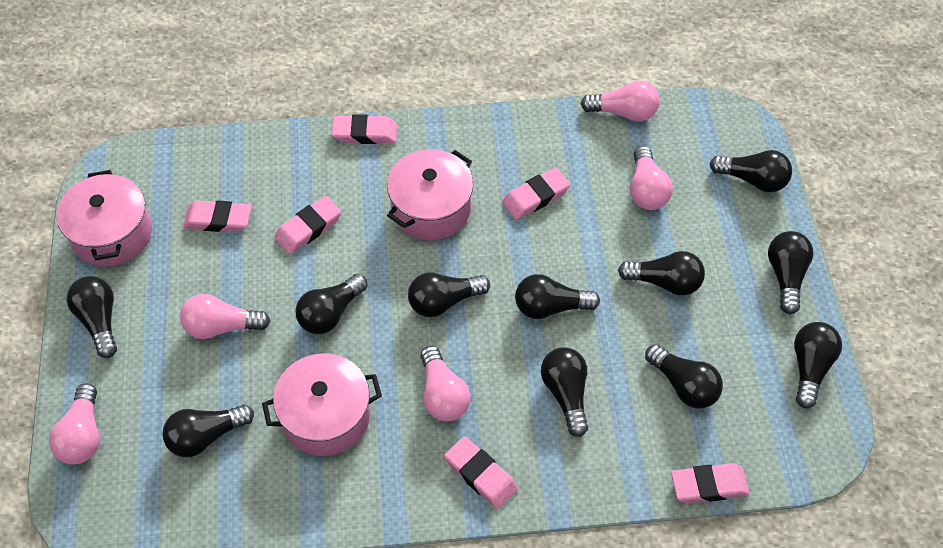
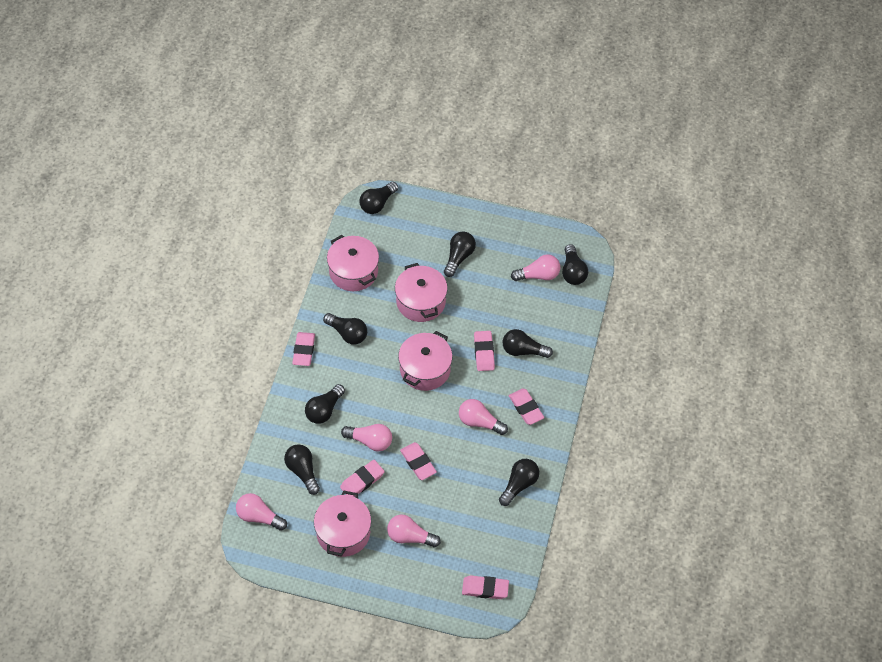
black light bulb: [66,276,117,358] [162,404,254,457] [295,274,368,334] [408,272,490,317] [515,274,600,319] [541,347,588,437] [618,251,705,295] [645,344,723,409] [709,150,792,192] [768,231,814,314] [794,322,842,408] = 11 -> [284,444,320,495] [305,384,345,424] [323,313,367,345] [359,182,398,214] [444,232,476,277] [499,459,539,506] [503,329,553,358] [562,244,588,285] = 8
pink pot: [57,170,152,267] [262,354,382,456] [387,149,473,240] = 3 -> [314,491,371,557] [327,235,379,291] [395,263,448,322] [398,331,453,391] = 4

